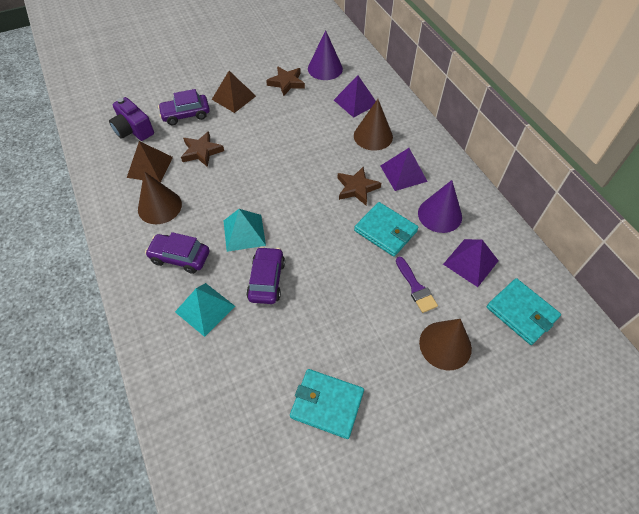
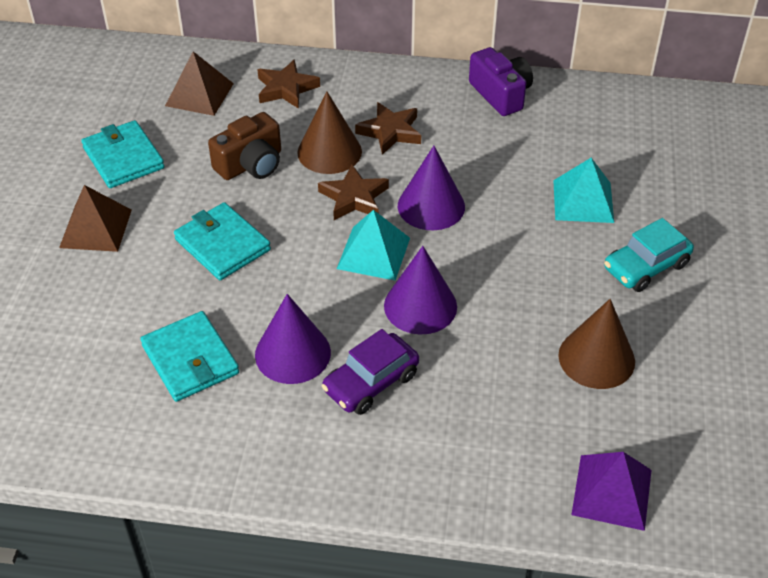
brown camera: none = 0 -> [208,112,281,180] = 1
brown cone: [138,171,182,224] [354,99,393,151] [419,319,472,370] = 3 -> [297,91,362,174] [558,299,635,389] = 2
purple brush: [396,257,438,313] = 1 -> none = 0
purple car: [145,232,209,274] [158,89,210,125] [246,247,285,304] = 3 -> [321,329,419,415] = 1
purple cone: [308,30,343,80] [418,180,462,233] = 2 -> [255,294,331,384] [384,246,457,335] [398,146,465,230] = 3
purple pyramid: [334,75,376,118] [380,148,428,191] [443,239,499,287] = 3 -> [571,452,651,531] = 1
turquoise car: none = 0 -> [604,218,694,292] = 1

